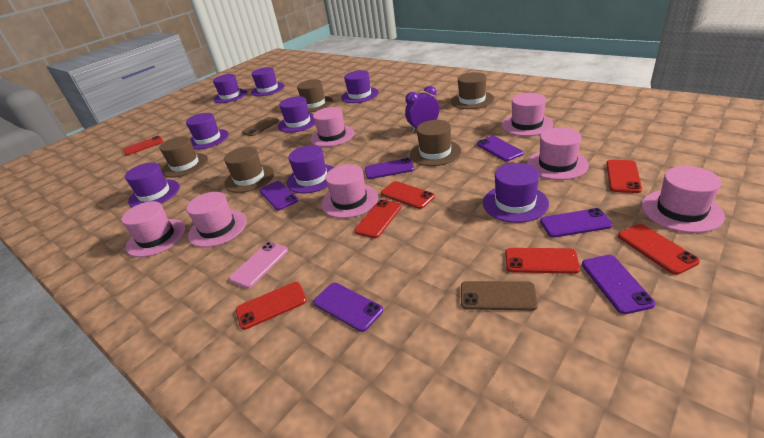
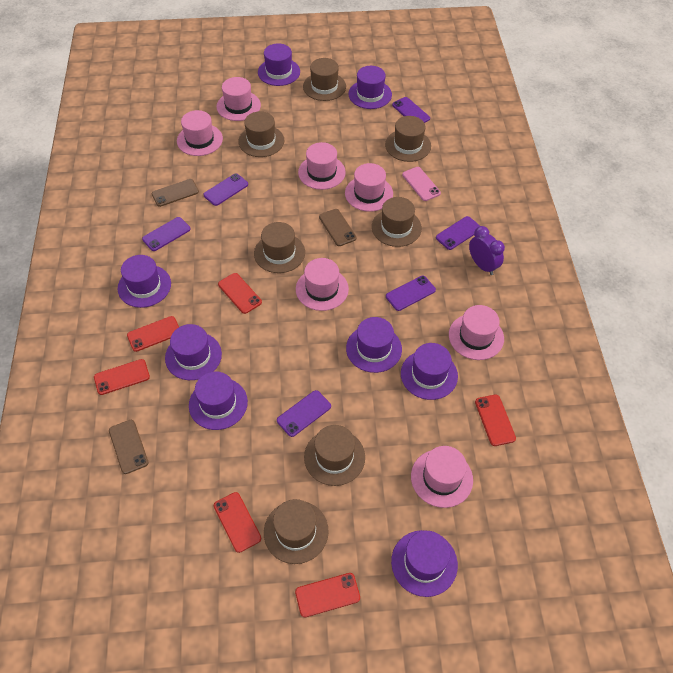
brown hat: [160,136,208,178] [224,147,274,193] [297,79,333,112] [410,120,462,166] [451,72,494,109] = 5 -> [238,111,284,157] [254,222,305,273] [264,499,329,564] [303,58,346,101] [304,425,365,486] [372,197,422,247] [385,116,431,162] = 7
brown phone: [242,117,279,136] [461,281,538,311] = 2 -> [109,420,149,474] [152,179,199,207] [319,209,356,246] = 3
red phone: [123,136,164,155] [236,282,307,330] [354,200,402,238] [381,181,435,209] [505,248,580,274] [606,160,642,193] [618,224,700,275] = 7 -> [94,359,150,395] [127,316,179,352] [214,492,261,553] [218,273,262,314] [295,573,360,617] [475,394,516,446] = 6

